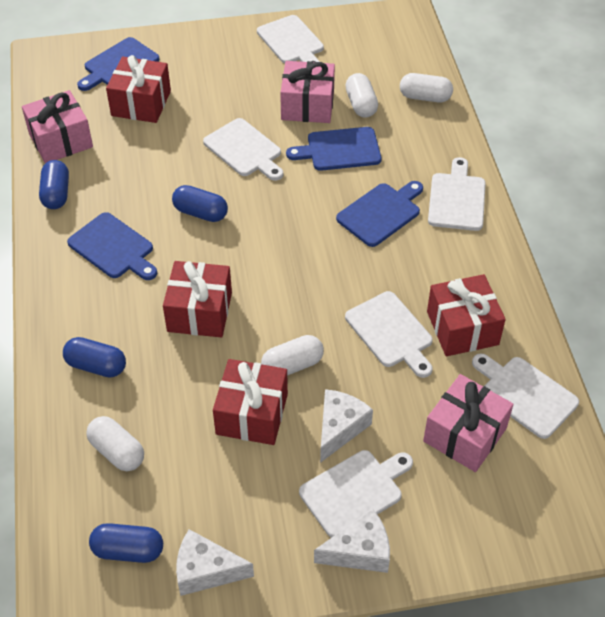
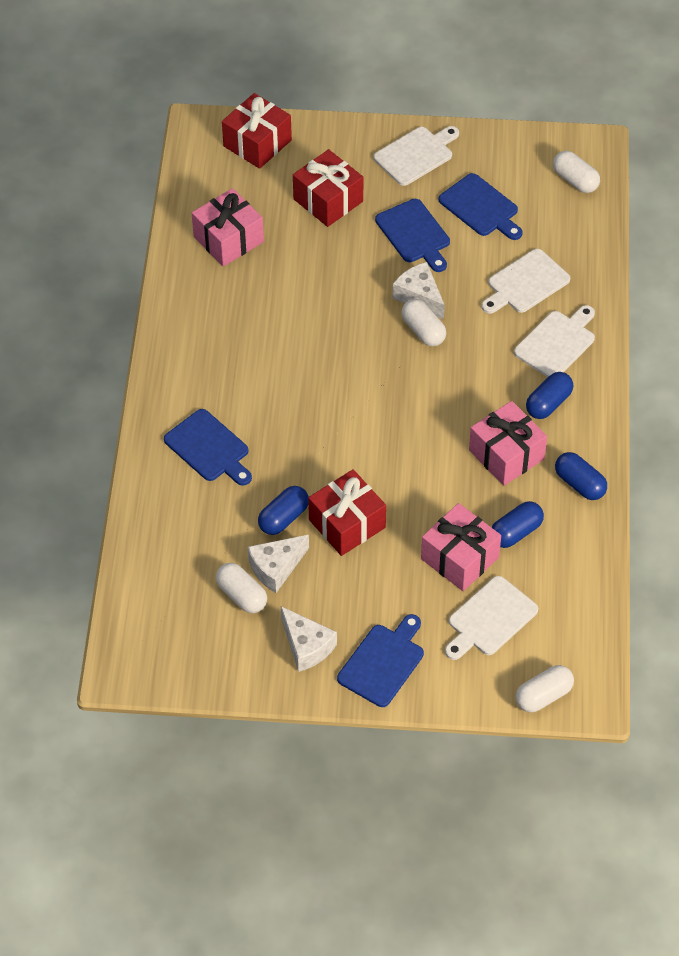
red gift: [106,55,171,123] [163,261,232,337] [213,359,288,445] [427,274,506,356] = 4 -> [222,93,292,169] [293,149,363,227] [308,469,386,556] = 3
white cutting board: [203,118,283,181] [257,15,324,63] [299,450,413,538] [345,291,433,378] [428,157,486,231] [472,353,579,439] = 6 -> [373,126,459,186] [445,576,538,660] [481,249,570,314] [514,305,595,377] = 4

